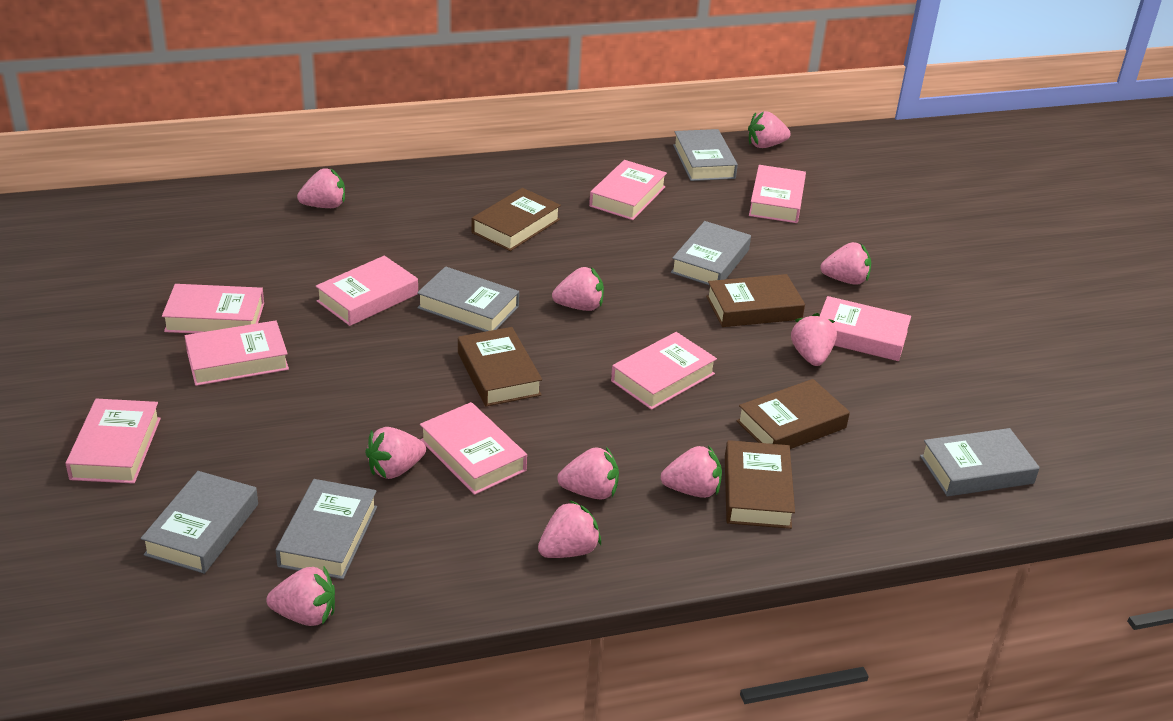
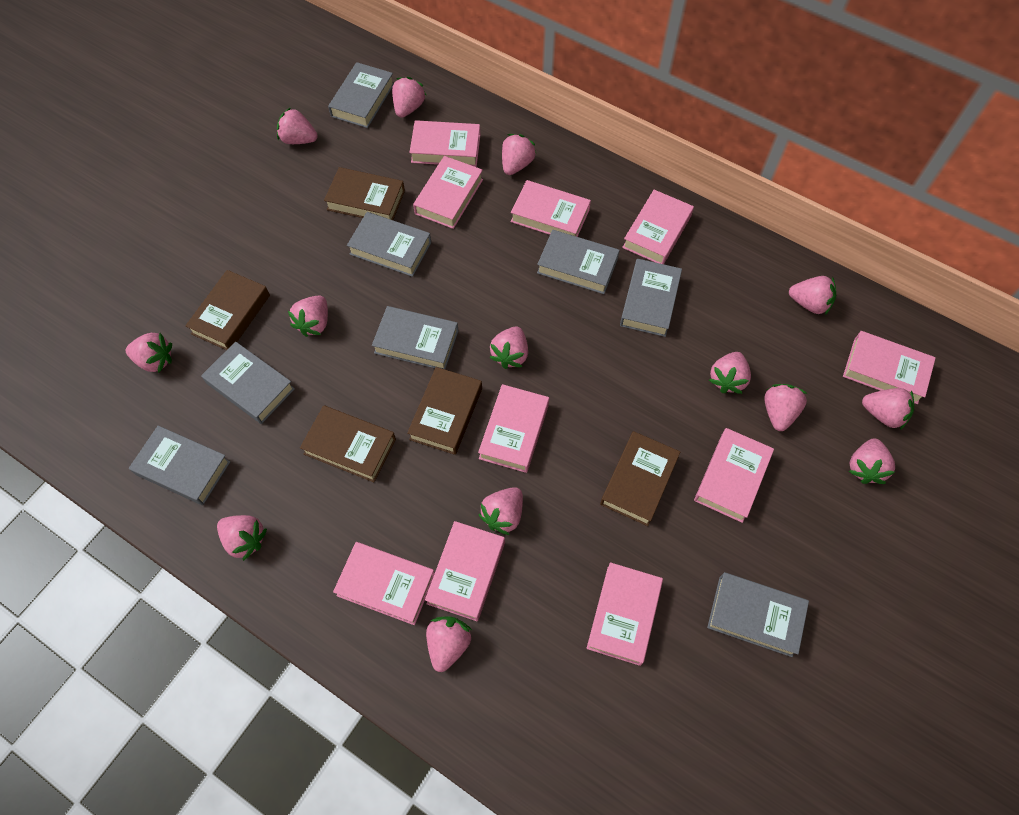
grey book: [141,471,258,574] [276,479,377,579] [417,266,519,332] [671,221,751,286] [673,129,738,181] [920,428,1040,496] = 6 -> [129,426,231,505] [201,342,295,424] [328,62,394,128] [347,212,431,277] [372,306,458,369] [537,230,620,294] [620,259,682,337] [707,572,809,657] = 8
pink book: [66,399,161,484] [162,284,264,334] [185,320,289,386] [316,256,418,326] [420,402,527,495] [589,160,667,220] [611,332,717,410] [749,165,806,223] [820,296,911,361] = 9 -> [333,542,435,625] [409,120,480,167] [413,156,483,229] [425,521,505,621] [478,384,549,473] [511,180,591,237] [587,562,663,666] [622,190,694,264] [694,428,774,523] [843,331,936,404] = 10
pink strawberry: [266,567,335,626] [297,168,345,208] [365,427,426,479] [538,500,601,558] [552,267,604,311] [557,447,619,500] [661,445,722,498] [748,111,791,148] [791,313,837,366] [820,242,871,285] = 10 -> [126,333,172,373] [217,515,267,561] [277,107,318,144] [288,295,328,337] [392,77,426,118] [426,617,472,672] [478,487,523,535] [489,327,528,369] [502,134,537,175] [709,352,751,394] [764,384,808,431] [789,276,836,315] [849,438,895,484] [862,388,914,430] = 14

